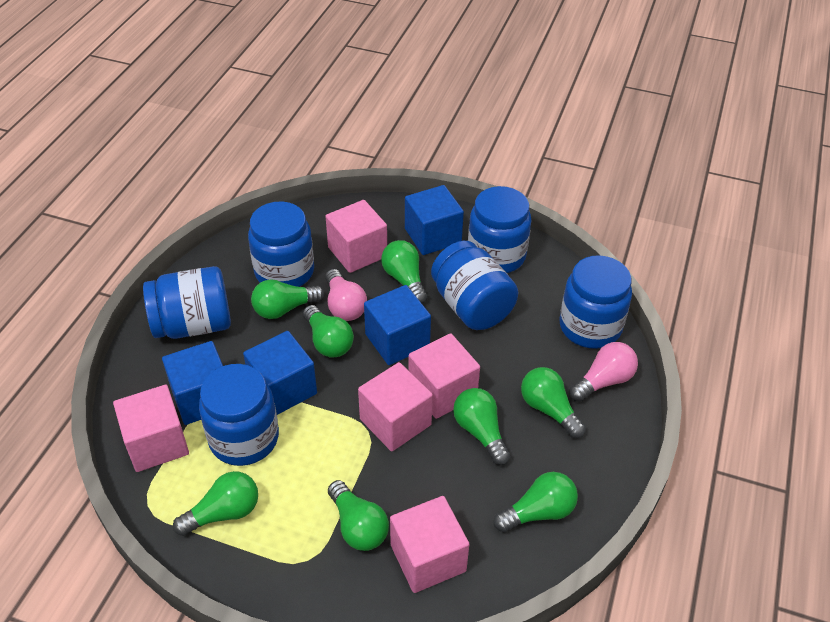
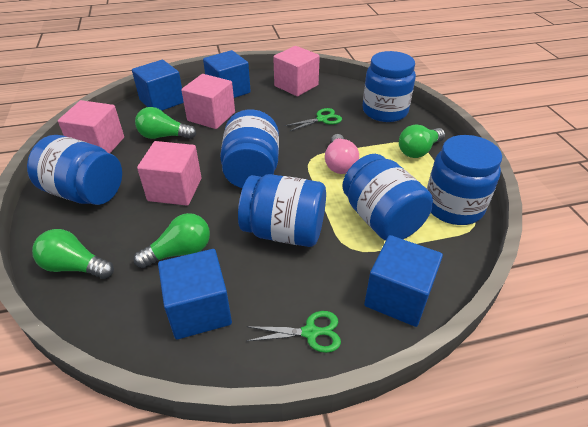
green light bulb: [173,471,258,536] [251,279,325,319] [303,305,354,358] [328,480,389,551] [381,240,427,304] [453,388,510,465] [494,472,578,533] [521,367,586,438] = 8 -> [32,229,114,279] [133,213,210,268] [135,107,196,139] [399,124,445,158] = 4
green scissors: none = 0 -> [246,311,341,353] [285,108,342,131] = 2
pink cube: [113,385,189,472] [325,200,387,273] [358,362,433,451] [390,496,469,593] [408,333,480,419] = 5 -> [58,100,124,153] [137,141,202,206] [181,74,235,129] [273,46,320,96] = 4
pink light bulb: [325,269,367,321] [569,342,638,402] = 2 -> [325,134,359,174] = 1

